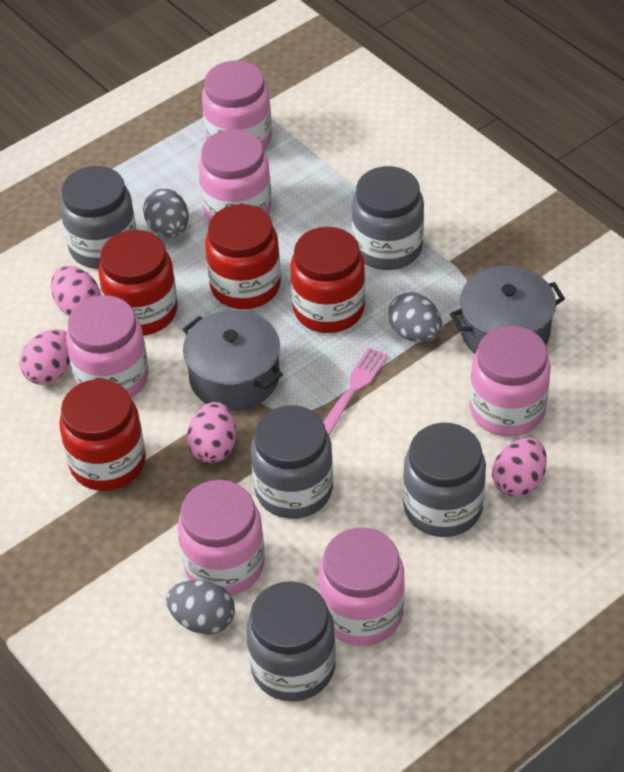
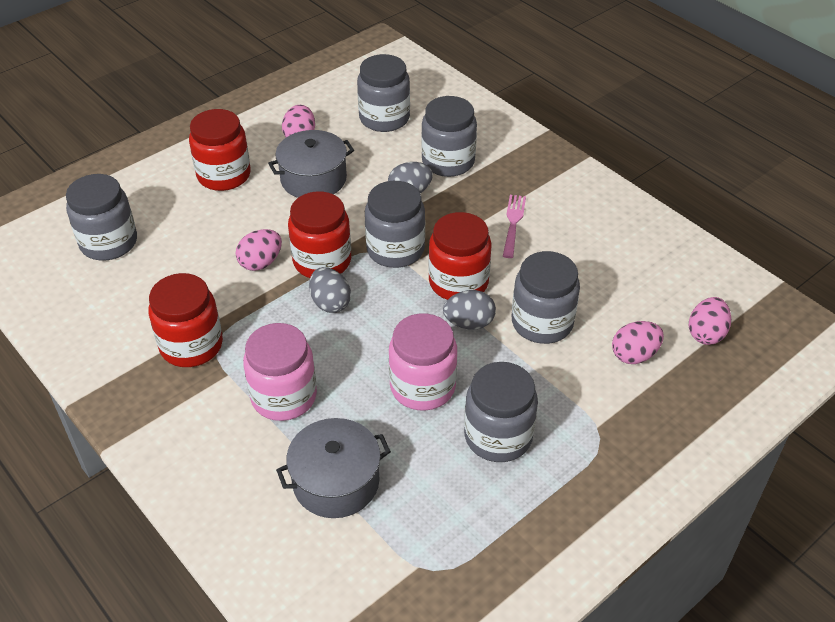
grey jar: [60,166,136,269] [246,581,336,702] [251,405,333,519] [352,166,424,270] [403,423,486,537] = 5 -> [66,174,137,260] [357,54,410,132] [365,181,425,268] [421,96,477,177] [464,362,538,462] [512,251,580,344] = 6
pink jar: [66,296,149,398] [178,480,265,595] [199,129,272,221] [202,61,272,150] [319,528,405,646] [470,326,551,437] = 6 -> [243,323,317,421] [389,313,457,411] = 2

